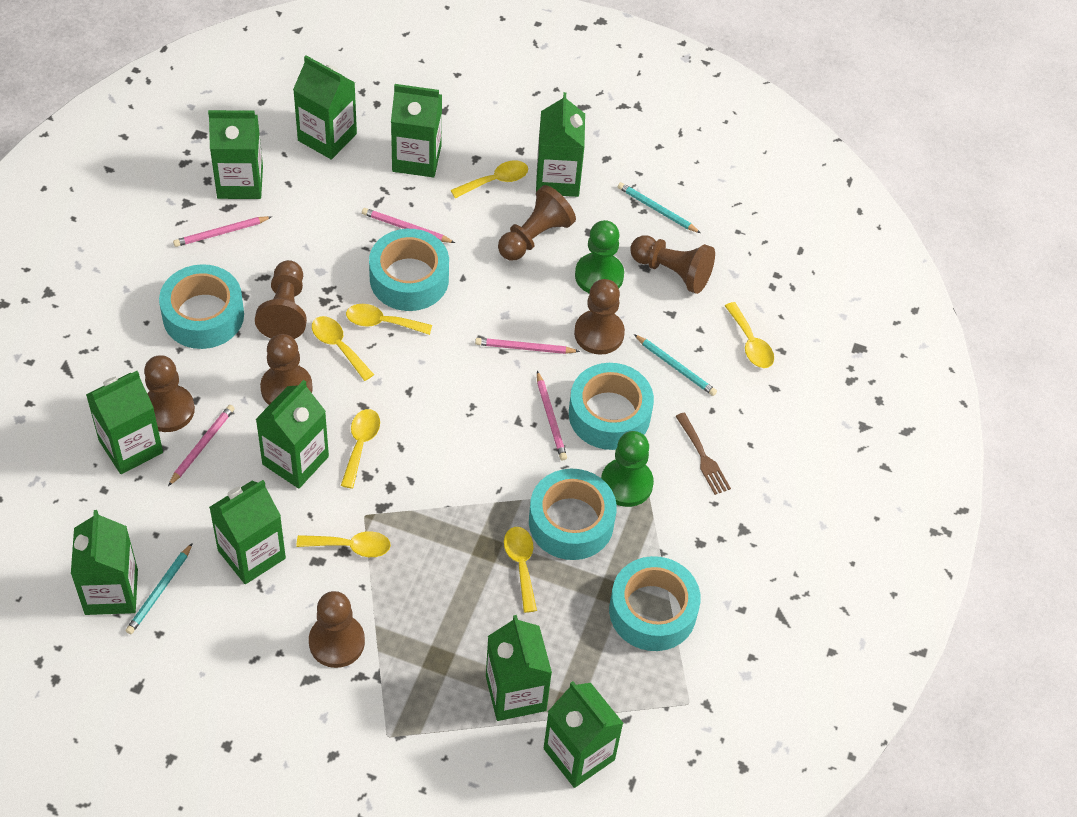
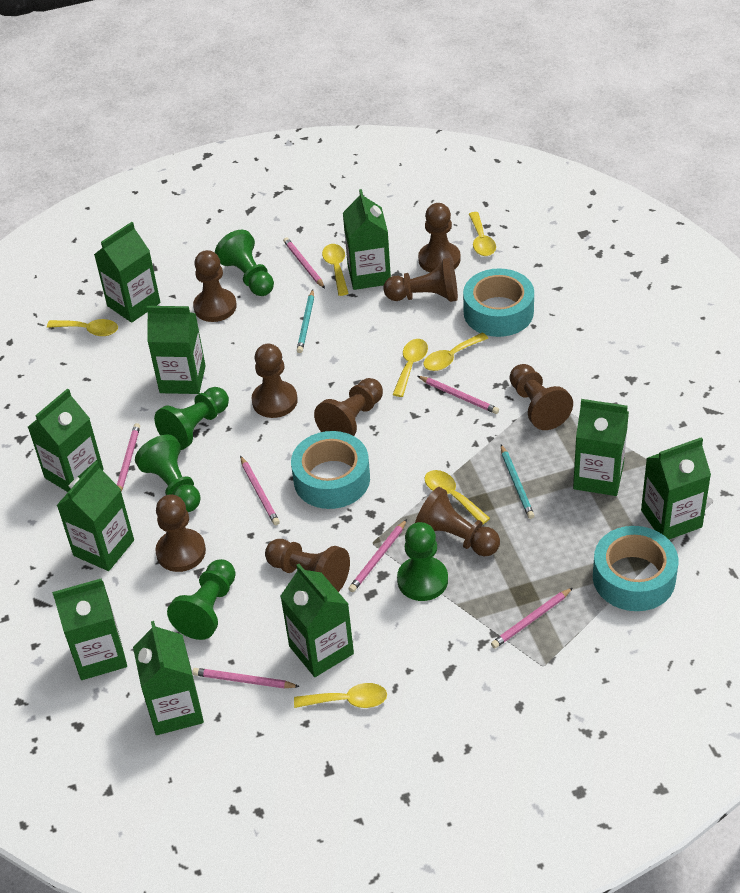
brown fork: [676,413,731,495] = 1 -> none = 0
brown pawn: [144,355,195,432] [255,260,307,339] [260,334,313,405] [309,591,365,668] [498,185,576,261] [574,279,625,355] [630,235,715,294] = 7 -> [155,494,206,572] [193,250,237,322] [252,344,298,418] [265,539,350,592] [314,378,383,436] [383,258,458,302] [415,487,500,556] [418,203,461,273] [509,364,573,430] = 9
green pawn: [575,220,624,293] [601,431,654,507] = 2 -> [135,435,201,512] [154,387,229,450] [167,559,236,640] [215,230,274,296] [397,522,448,601] = 5
pink pencil: [168,405,235,486] [173,216,271,247] [362,208,455,243] [475,338,580,354] [537,371,567,460] = 5 -> [117,423,140,491] [192,668,300,689] [240,456,280,525] [283,237,325,288] [349,519,407,592] [418,376,499,414] [491,588,573,648] = 7
turquoise pencil: [126,543,193,634] [618,182,701,233] [634,334,717,396] = 3 -> [297,290,314,353] [501,445,535,519] = 2
turquoise tape: [159,264,244,349] [369,229,449,311] [529,469,617,560] [569,363,654,450] [609,556,701,651] = 5 -> [291,431,370,509] [463,268,534,337] [593,526,678,611] = 3

